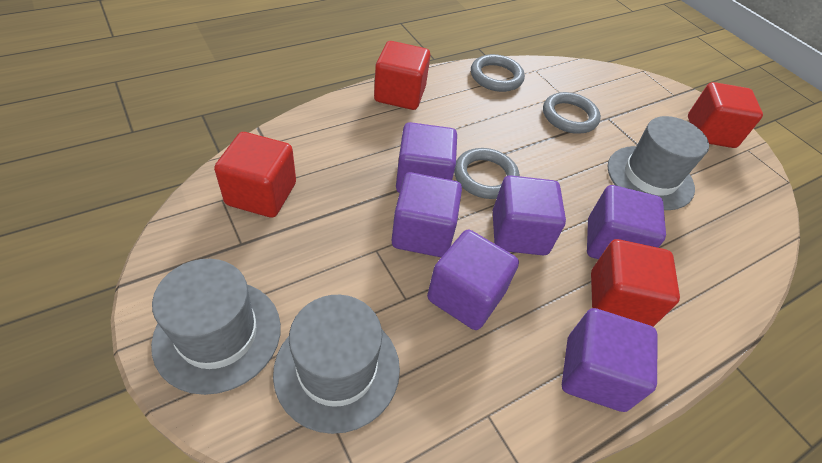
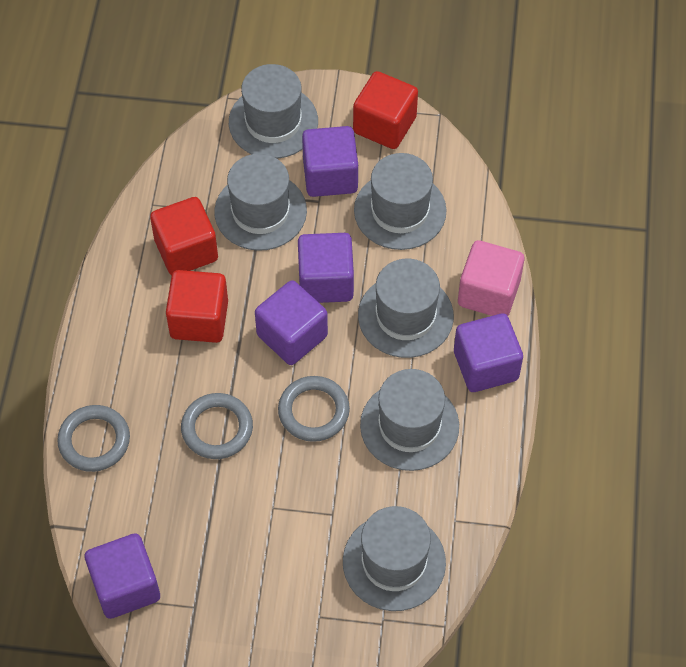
grey hat: [151,259,281,395] [273,295,400,434] [608,116,709,210] = 3 -> [214,154,307,251] [229,64,318,159] [343,506,446,611] [354,153,447,250] [358,259,454,358] [360,369,459,471] = 6
pink cube: none = 0 -> [458,240,524,316] = 1
purple cube: [391,172,462,257] [396,122,457,193] [427,230,519,330] [493,175,566,256] [562,308,657,412] [587,185,666,259] = 6 -> [85,533,160,619] [255,280,328,365] [298,233,354,303] [302,126,358,197] [454,313,523,392] = 5
red cube: [214,132,296,218] [374,41,430,110] [591,239,680,327] [688,82,763,148] = 4 -> [150,197,218,275] [166,270,228,343] [353,71,418,149] = 3

